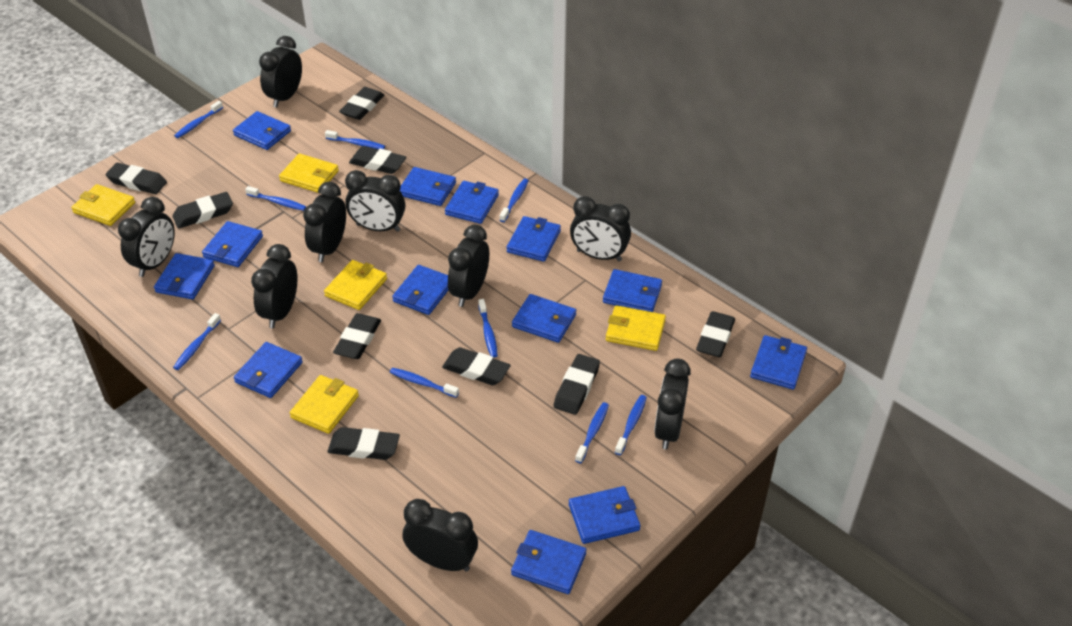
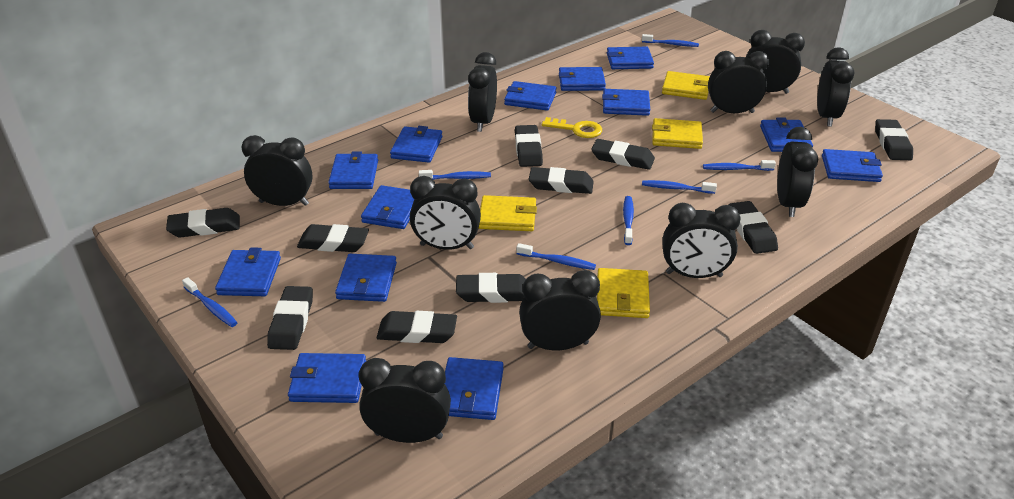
black clock: [118,197,175,277] [251,244,297,328] [259,36,302,108] [303,182,346,262] [345,170,405,232] [403,499,478,572] [448,225,489,307] [570,196,631,261] [654,359,691,449] = 9 -> [241,135,313,206] [359,358,451,443] [410,176,481,250] [468,52,497,132] [519,270,601,350] [663,203,741,278] [708,51,769,113] [746,30,805,94] [777,127,818,217] [817,47,855,126] = 10
black eraser: [105,163,167,194] [172,192,233,229] [327,427,400,460] [333,313,381,359] [339,87,384,120] [349,146,406,174] [442,347,511,385] [554,354,600,415] [696,311,735,357] = 9 -> [166,208,240,238] [267,286,313,350] [297,224,369,252] [377,311,457,343] [456,273,526,303] [515,125,543,167] [529,167,594,194] [591,139,655,169] [729,201,778,254] [875,119,913,160] = 10
blue toothbrush: [173,313,221,370] [174,101,223,138] [245,186,306,211] [325,130,385,149] [390,368,459,398] [478,299,498,358] [500,179,529,222] [575,402,609,463] [615,395,647,455] = 9 -> [182,277,238,327] [419,170,491,180] [516,243,596,270] [623,196,634,245] [642,34,699,47] [642,180,717,194] [703,160,776,171] = 7
yellow key: none = 0 -> [542,117,602,138] = 1
yellow wallet: [71,184,135,226] [279,154,339,193] [290,375,359,434] [324,260,387,310] [606,305,666,351] = 5 -> [479,195,537,231] [597,268,650,318] [652,118,703,149] [662,71,710,100] = 4

